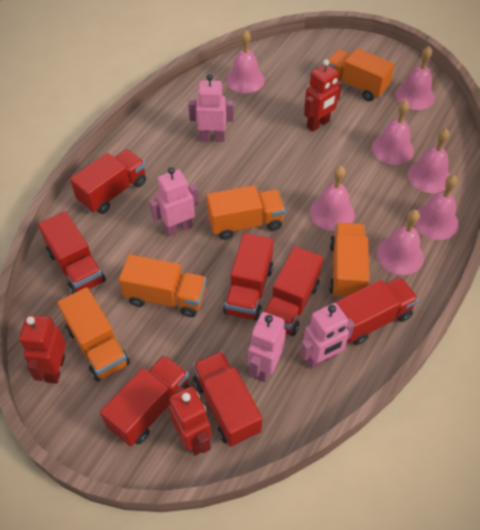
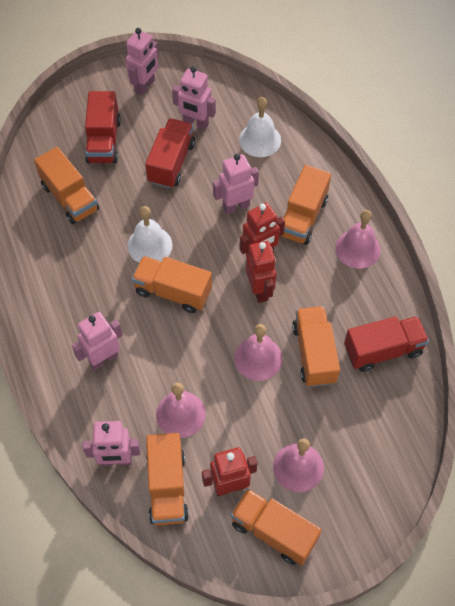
orange truck: [57,287,130,381] [119,254,207,317] [206,185,285,240] [328,48,395,101] [329,223,370,299] = 5 -> [34,147,99,224] [132,256,212,313] [146,433,189,526] [230,488,322,565] [282,165,331,245] [292,306,340,387] = 6
pink bell: [226,30,265,93] [310,166,355,231] [372,100,414,165] [376,210,424,275] [395,46,435,110] [407,128,450,193] [414,175,459,240] = 7 -> [156,383,206,438] [234,324,282,381] [273,439,324,492] [335,210,381,269] = 4
pink robot: [149,167,199,237] [188,74,234,142] [248,312,286,382] [300,303,355,369] = 4 -> [72,312,123,370] [83,421,140,466] [126,28,159,96] [172,66,216,130] [213,154,259,214] = 5
red truck: [38,211,106,294] [70,149,146,214] [100,355,189,446] [193,351,262,447] [223,233,274,321] [264,246,323,336] [335,277,419,345] = 7 -> [85,91,121,164] [145,118,195,188] [344,316,429,372] = 3
white bell: none = 0 -> [127,206,173,263] [239,97,281,157] = 2

